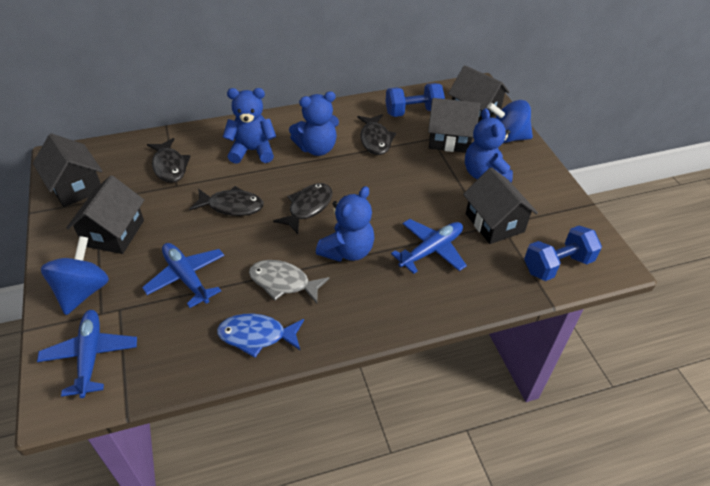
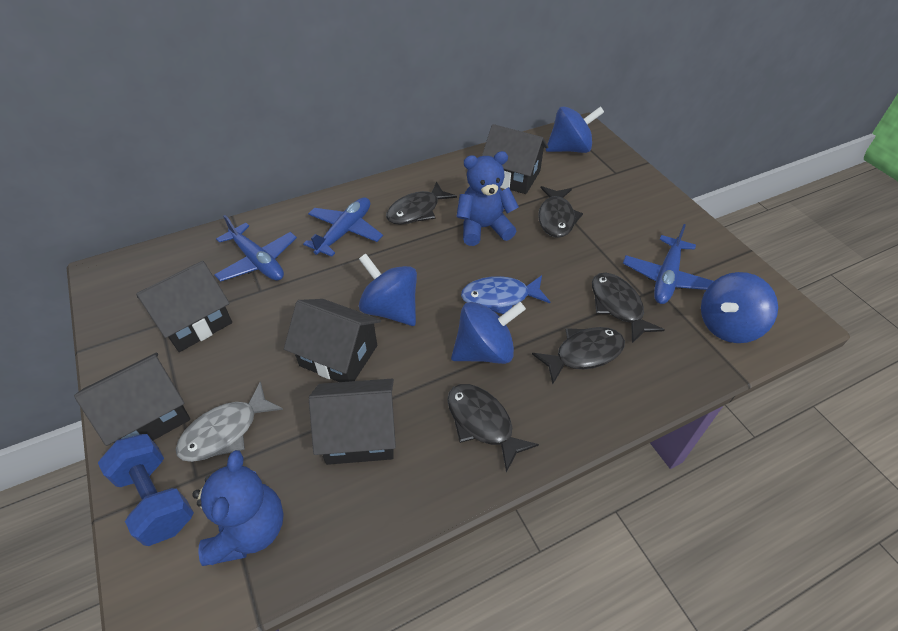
black fish: [147,138,191,183] [189,186,264,216] [273,183,332,234] [357,114,396,155] = 4 -> [386,182,457,225] [447,384,539,472] [532,327,625,384] [538,186,583,238] [592,273,665,343] = 5
blue dumbbell: [385,83,445,117] [524,226,602,281] = 2 -> [98,434,194,546] = 1
blue spinning top: [41,236,109,315] [487,100,533,143] = 2 -> [359,254,417,326] [451,302,526,364] [546,106,604,153] [701,272,778,343] = 4
blue teddy bear: [223,88,276,164] [289,91,339,156] [316,186,374,262] [465,108,513,183] = 4 -> [192,450,284,566] [456,151,519,246] = 2

